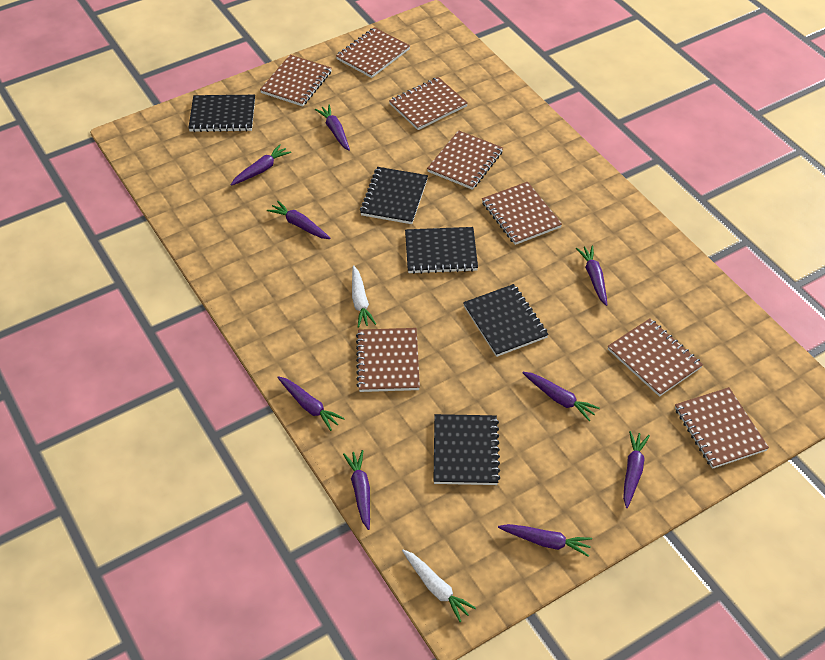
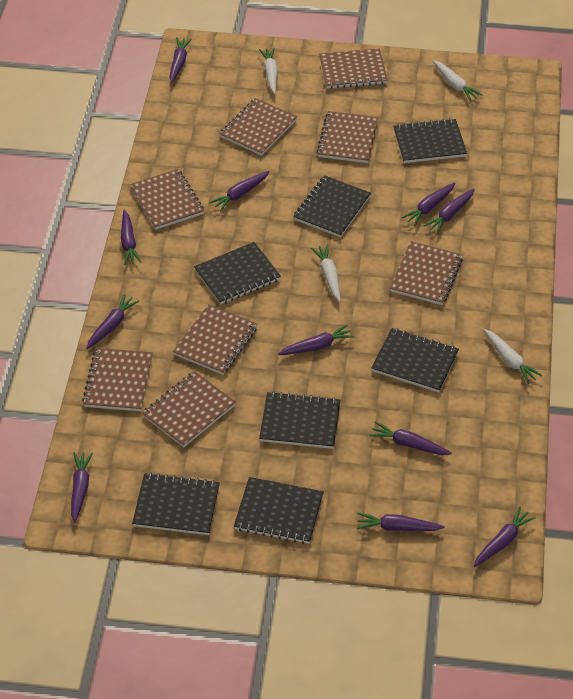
black notebook: [188,95,255,132] [360,167,428,224] [405,227,478,274] [434,414,500,485] [463,284,549,357] = 5 -> [132,473,220,535] [194,242,281,305] [234,477,324,544] [259,391,340,449] [293,175,371,237] [372,328,459,392] [394,118,467,163] = 7
purple carrot: [231,144,291,186] [267,201,331,239] [277,376,345,431] [315,105,350,151] [343,450,370,530] [498,524,592,557] [522,372,600,421] [576,245,607,306] [623,431,650,508] = 9 -> [71,452,93,523] [86,294,139,349] [121,210,142,265] [170,37,192,83] [209,171,270,211] [278,324,355,355] [357,513,445,531] [369,422,452,455] [401,182,455,226] [424,189,475,234] [474,507,536,567] = 11
white carrot: [352,265,376,328] [402,549,476,622] = 2 -> [259,48,278,94] [311,245,341,302] [433,60,482,101] [484,329,543,384] = 4

